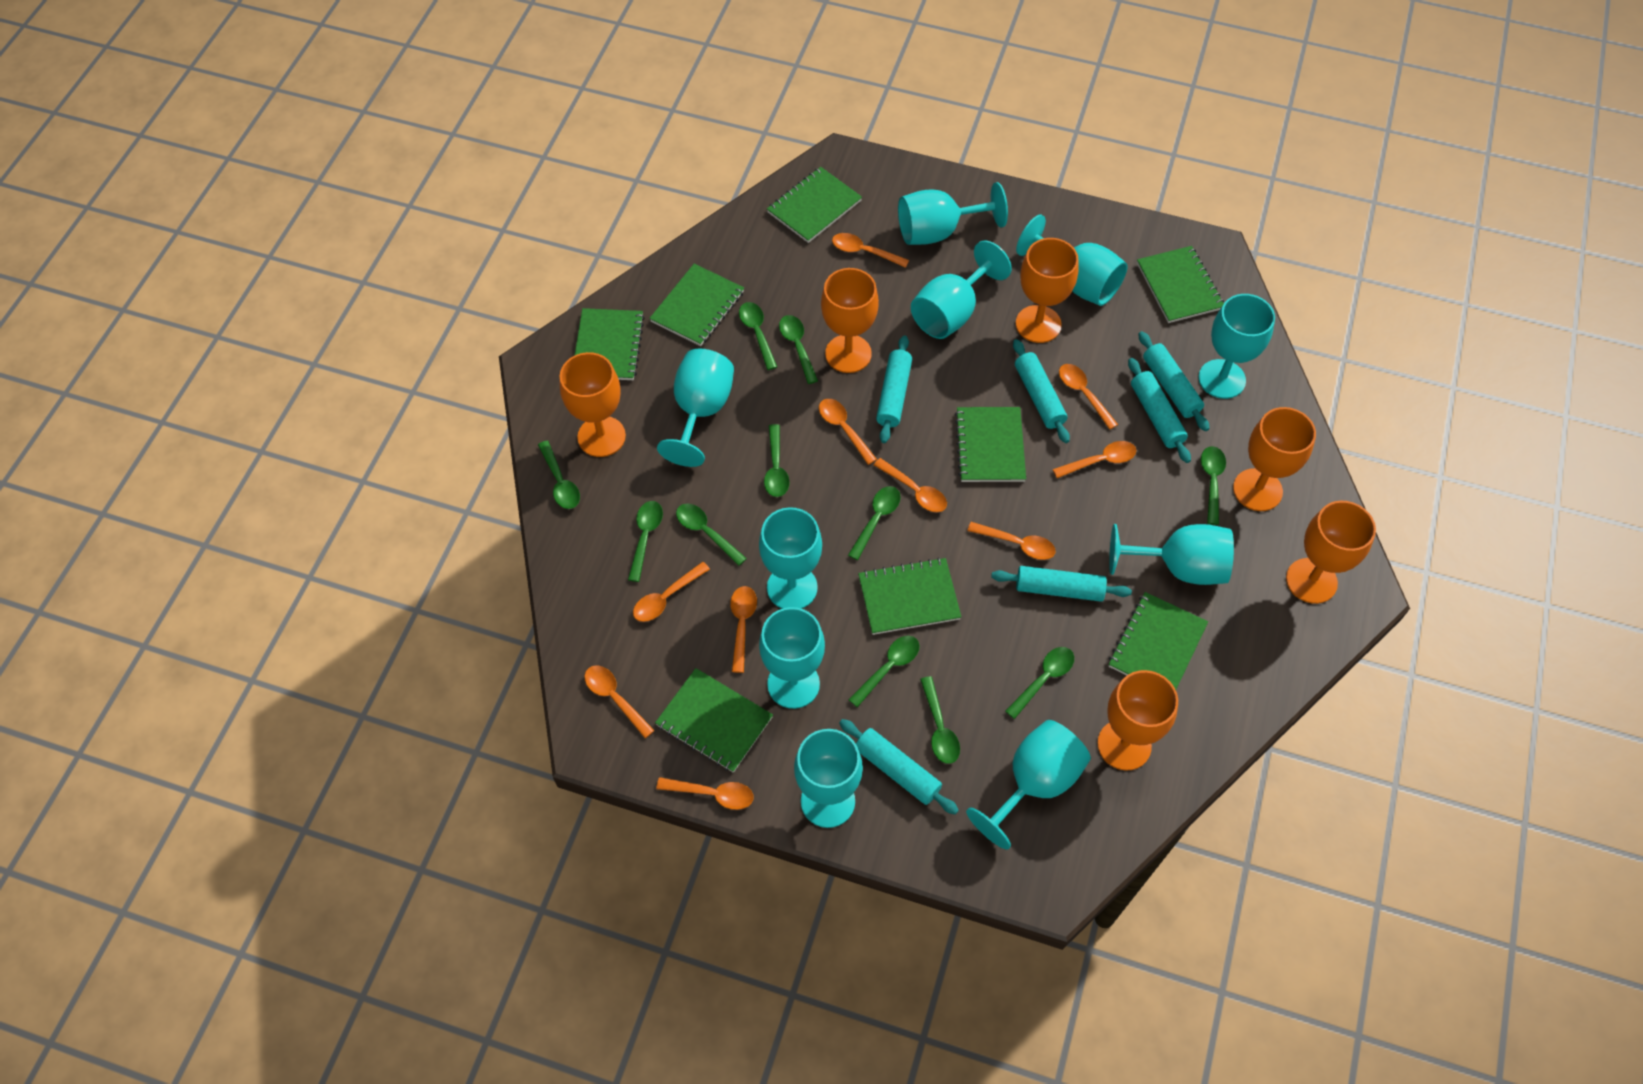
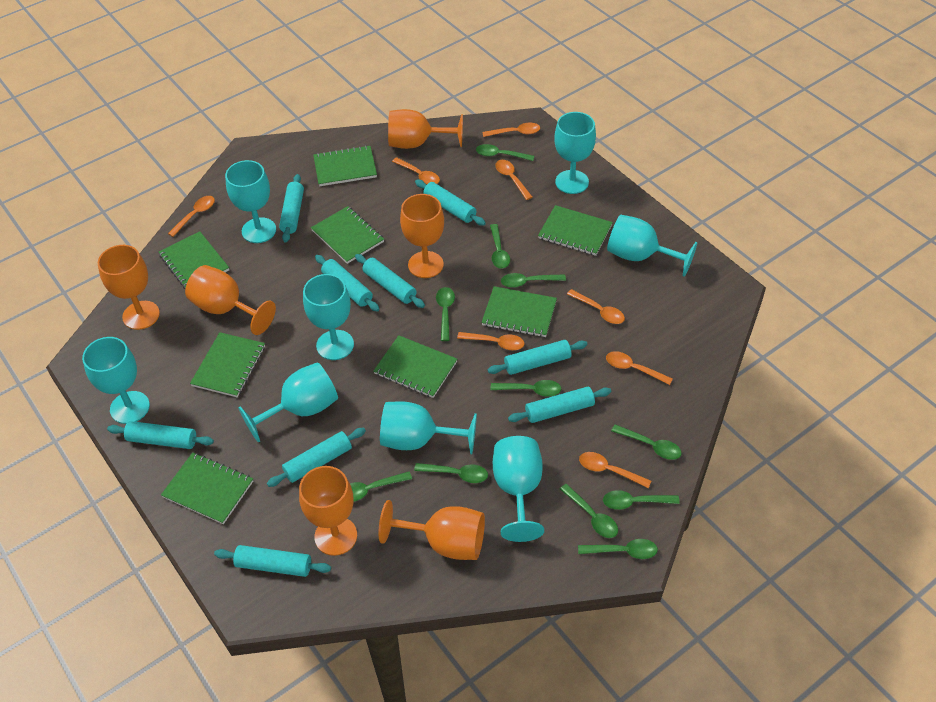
orange spoon: [584,665,655,738] [633,562,710,622] [656,777,754,810] [730,586,757,673] [819,399,877,465] [832,233,909,268] [874,458,947,512] [967,522,1056,560] [1053,441,1136,478] [1059,364,1118,430] = 10 -> [168,196,215,237] [392,157,440,184] [457,332,525,350] [483,123,540,137] [495,160,533,200] [567,289,625,324] [579,452,651,488] [606,351,673,385] = 8
turquoise goblet: [657,348,734,467] [759,507,822,609] [759,607,825,709] [794,729,863,828] [898,182,1008,245] [911,241,1012,339] [966,720,1091,850] [1016,215,1128,306] [1109,524,1234,585] [1198,294,1275,399] = 10 -> [82,337,150,424] [225,160,276,243] [238,362,338,443] [303,274,354,360] [380,401,477,454] [493,436,544,542] [554,112,596,194] [607,215,697,277] = 8
turquoise rolling pin: [839,719,959,815] [876,335,912,443] [991,566,1132,602] [1013,339,1070,443] [1128,358,1191,463] [1138,331,1210,431] = 6 -> [107,421,214,449] [214,545,331,577] [267,428,366,487] [279,174,304,242] [315,255,379,312] [355,254,425,308] [415,180,486,226] [488,340,588,375] [508,387,611,423] = 9

